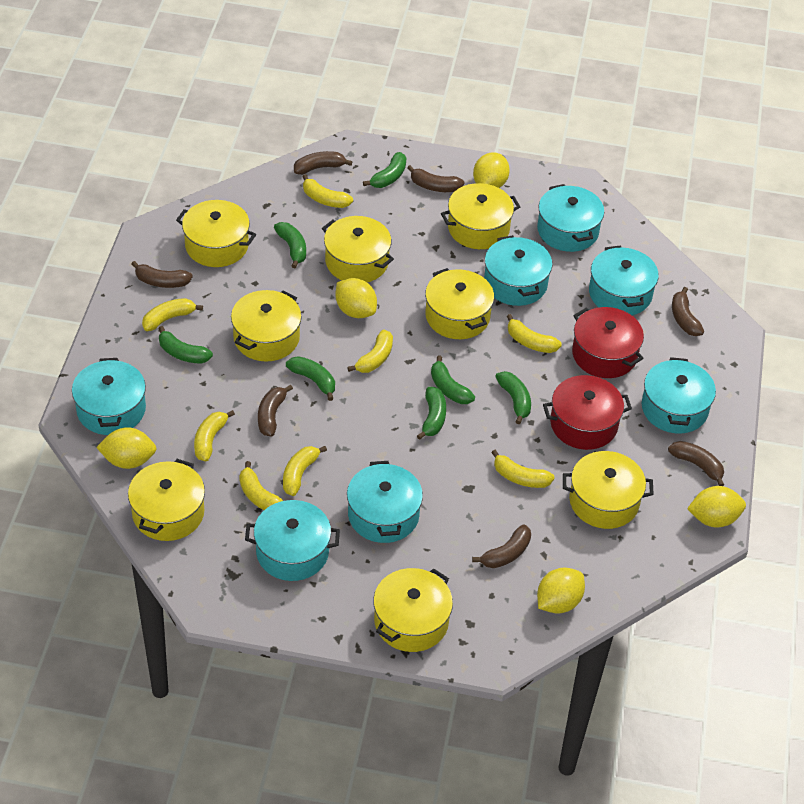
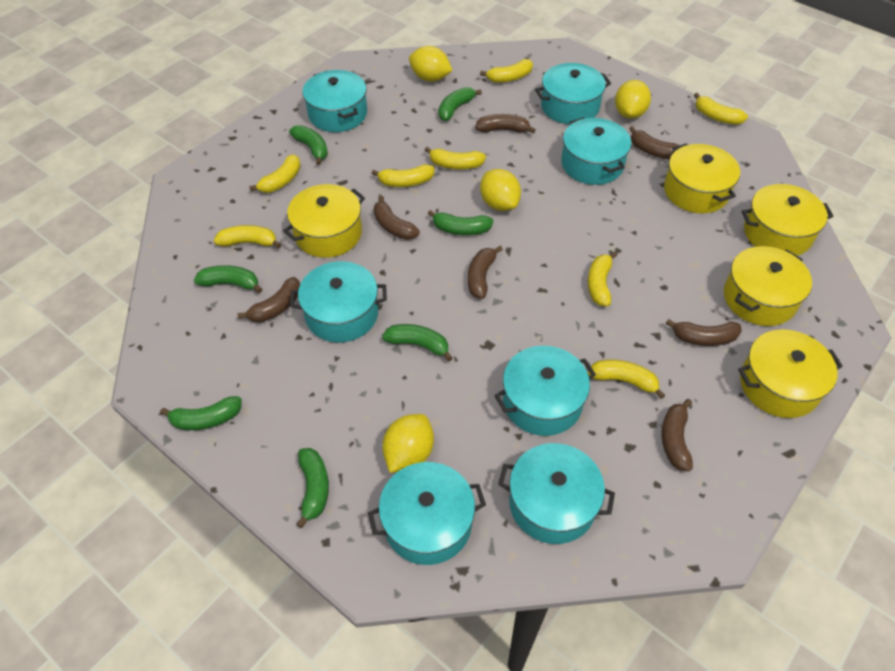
red pot: [543,375,632,450] [572,307,644,378] = 2 -> none = 0
yellow lemon: [96,427,157,469] [335,278,377,318] [473,152,510,188] [537,567,585,614] [687,486,746,527] = 5 -> [382,414,434,473] [409,46,452,82] [480,169,521,211] [615,80,651,119] = 4
yellow pot: [128,459,205,541] [176,200,256,267] [231,290,302,362] [322,216,394,282] [373,568,453,652] [425,268,494,339] [441,183,520,249] [563,451,654,529] = 8 -> [283,184,365,258] [664,143,740,213] [724,246,812,326] [738,329,843,418] [742,184,833,256] = 5

